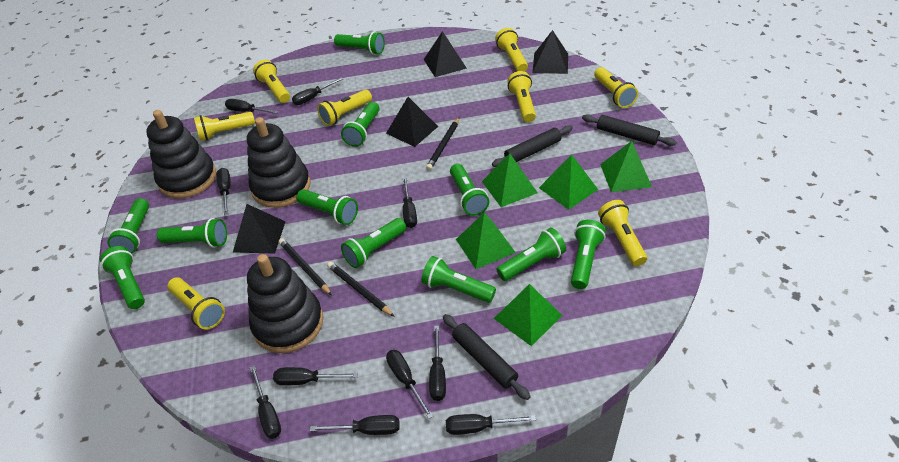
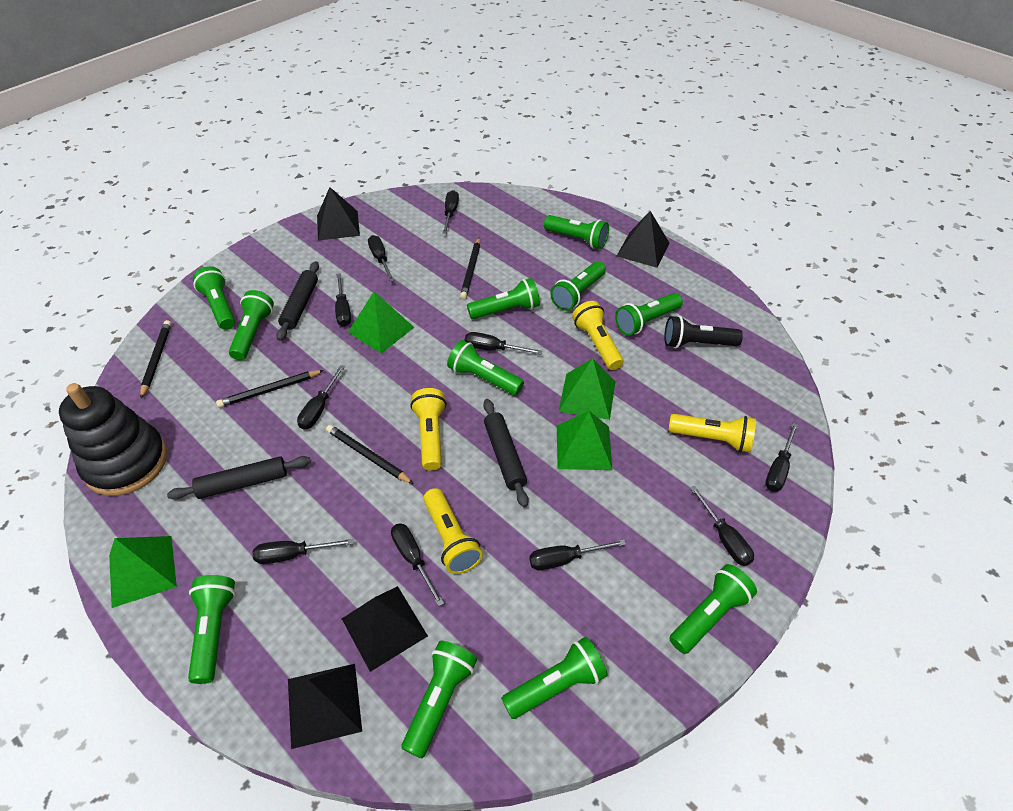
black flashlight: none = 0 -> [664,316,743,348] = 1
black pencil: [279,238,332,295] [327,262,395,317] [426,118,459,170] = 3 -> [140,320,172,399] [216,370,324,408] [326,425,414,484] [460,237,480,299] = 4
black stacking toy: [146,110,216,198] [247,117,310,208] [247,254,323,353] = 3 -> [59,383,167,496] = 1
green pyramid: [456,212,516,269] [482,153,537,207] [494,284,563,346] [539,154,598,210] [600,141,652,192] = 5 -> [109,536,177,608] [348,291,414,353] [557,411,613,470] [558,358,616,420] = 4
yellow flashlight: [167,277,225,329] [194,112,255,141] [253,60,290,103] [317,89,372,126] [495,28,528,72] [507,71,536,122] [594,67,638,108] [598,200,647,266] = 8 -> [410,388,446,471] [423,488,483,574] [572,301,624,370] [669,414,756,452] = 4

